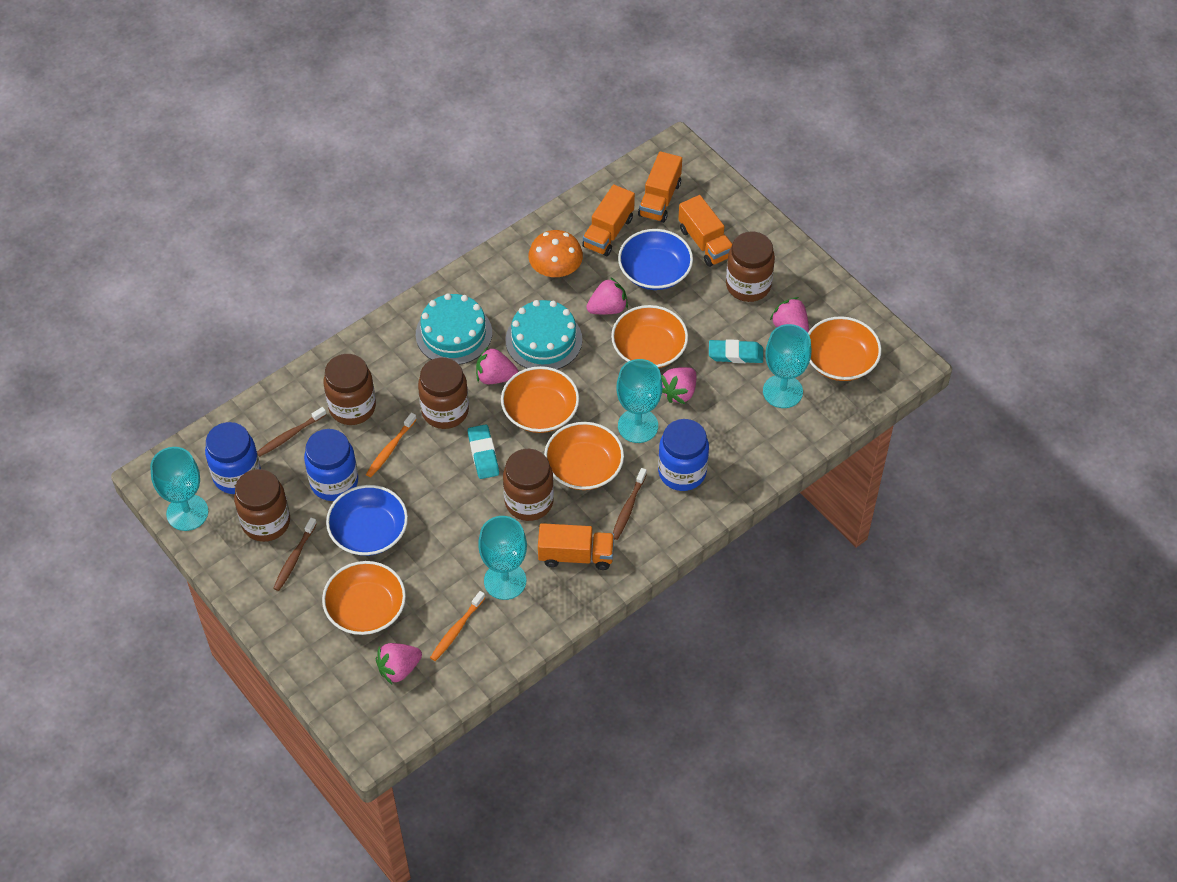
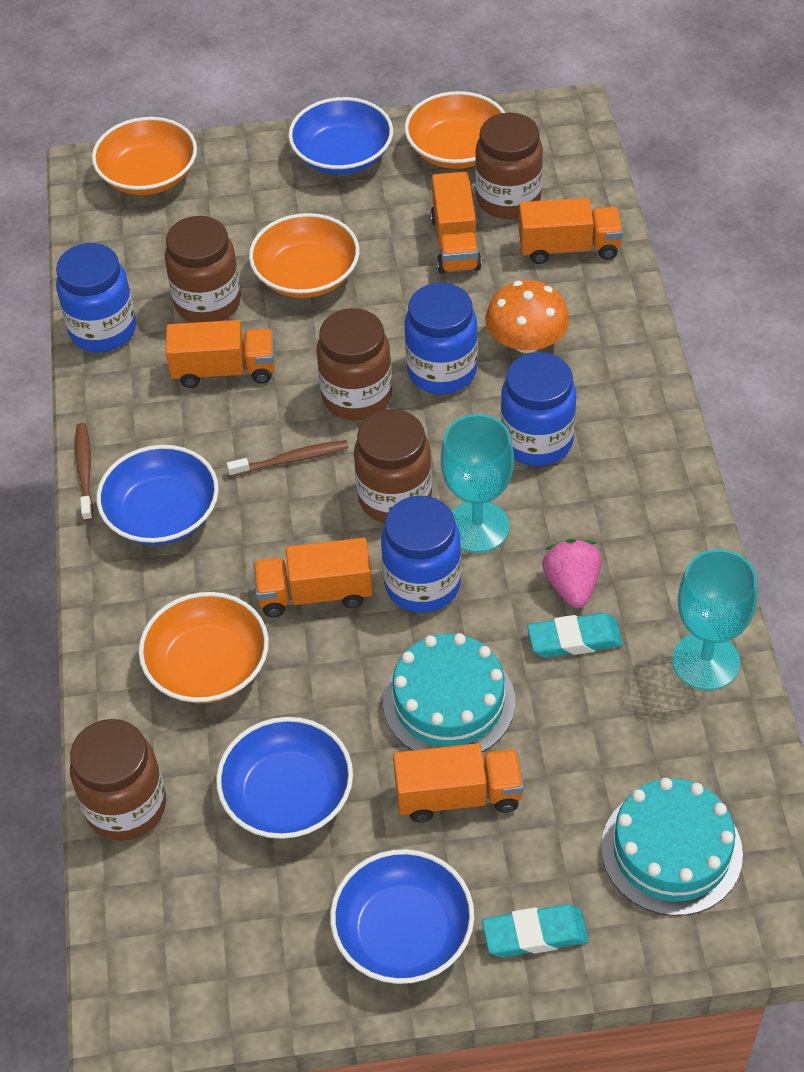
blue bowl: [326,485,408,556] [618,229,693,290] = 2 -> [96,445,219,545] [216,717,353,839] [288,97,393,175] [330,849,474,984] = 4
blue jar: [205,422,261,494] [304,429,358,501] [658,419,709,491] = 3 -> [56,243,136,352] [381,496,461,613] [404,283,478,394] [501,352,576,466] = 4
brown toothbrush: [257,407,326,457] [273,518,317,591] [613,468,647,540] = 3 -> [75,423,93,521] [227,440,349,477] = 2
orange bowl: [322,561,406,635] [501,366,579,433] [544,422,624,490] [611,305,688,368] [808,316,881,381] = 5 -> [92,117,197,195] [139,592,269,703] [249,213,359,298] [405,91,505,169] = 4
orange toothbrush: [366,412,417,477] [430,591,485,661] = 2 -> none = 0
orange truck: [538,523,614,570] [582,185,635,256] [638,151,682,223] [678,195,732,267] = 4 -> [165,320,275,388] [253,538,373,617] [393,743,524,822] [431,172,482,274] [519,198,623,264] = 5
pink strawberry: [376,643,422,684] [476,347,519,384] [586,277,628,314] [661,367,696,404] [770,297,809,333] = 5 -> [542,539,602,608] = 1
turquoise goblet: [150,447,208,531] [478,516,527,600] [616,359,663,443] [763,324,811,408] = 4 -> [441,414,514,553] [672,549,758,690] = 2

